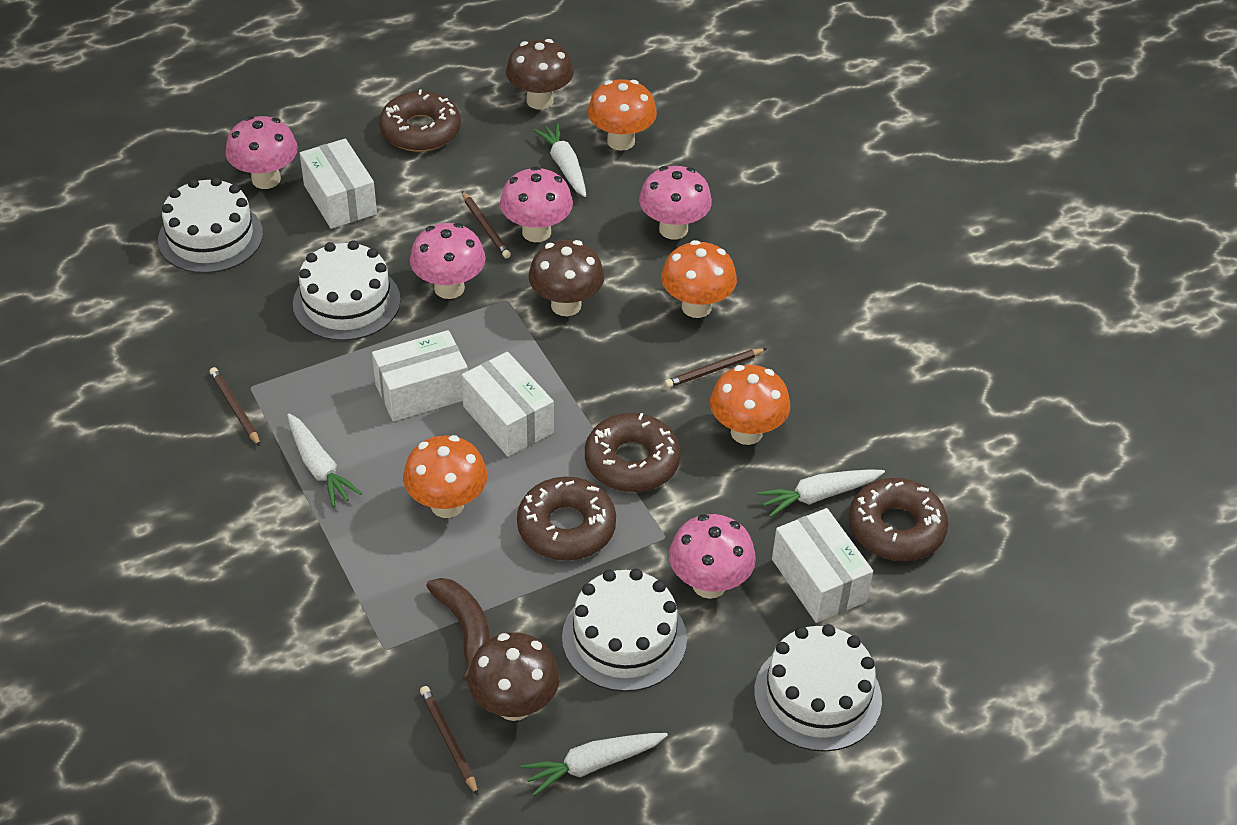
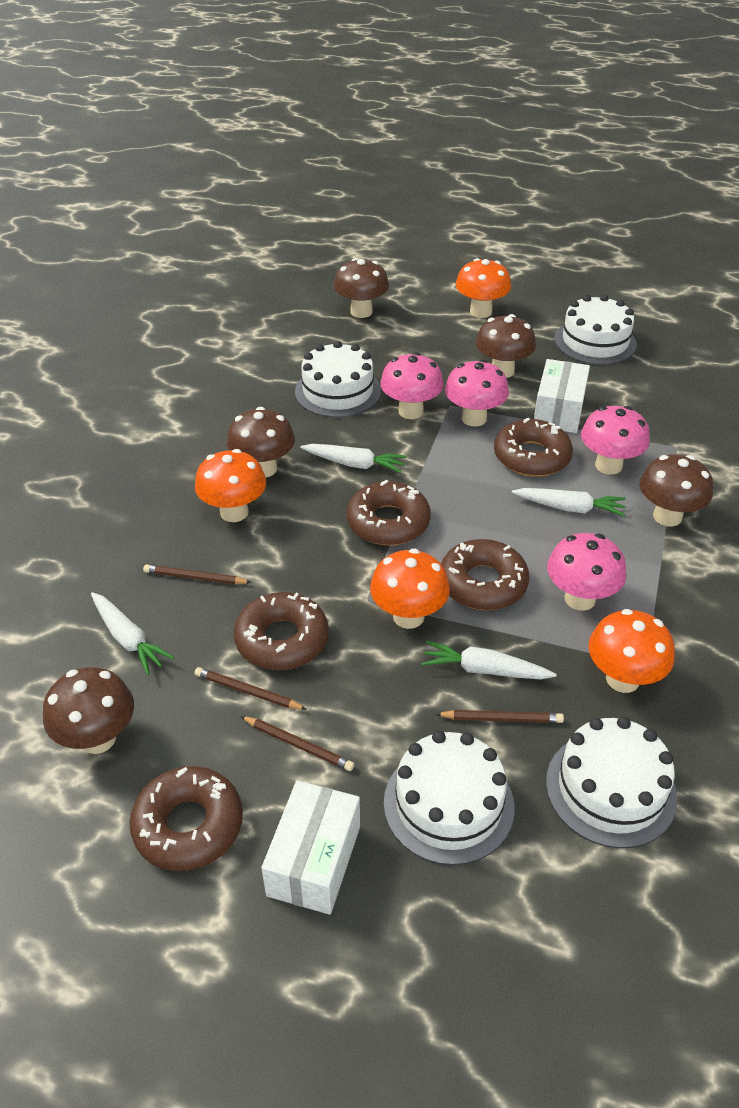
brown banana: [426,578,489,681] = 1 -> none = 0
brown donut: [379,89,461,152] [517,477,616,560] [585,413,681,492] [849,478,948,561] = 4 -> [129,766,243,871] [234,592,329,670] [347,480,431,545] [441,539,529,610] [494,418,573,477] = 5
brown mushroom: [468,632,560,721] [506,39,574,109] [528,240,604,316] = 3 -> [43,667,134,754] [227,407,295,477] [334,258,389,318] [476,314,536,378] [640,454,713,527] = 5
pink mushroom: [225,116,298,189] [410,223,486,299] [500,166,573,242] [639,166,712,240] [669,514,756,599] = 5 -> [380,352,444,419] [445,359,509,427] [547,533,626,611] [581,406,650,475] = 4
white box: [300,138,377,229] [372,330,468,421] [461,352,554,457] [772,508,873,623] = 4 -> [261,780,360,915] [534,359,590,433] = 2

